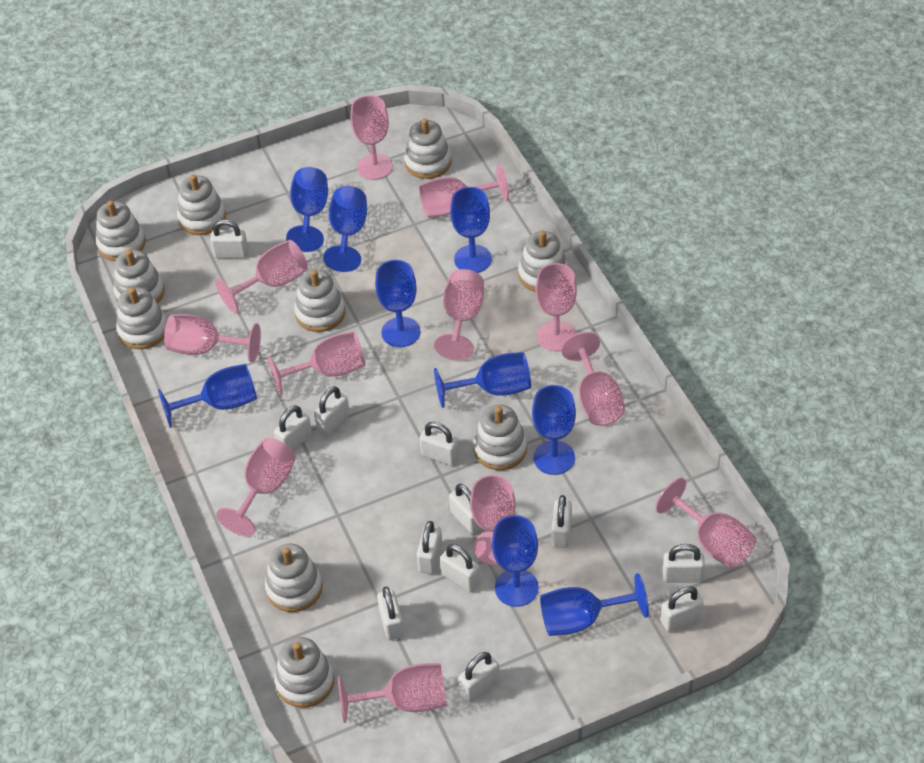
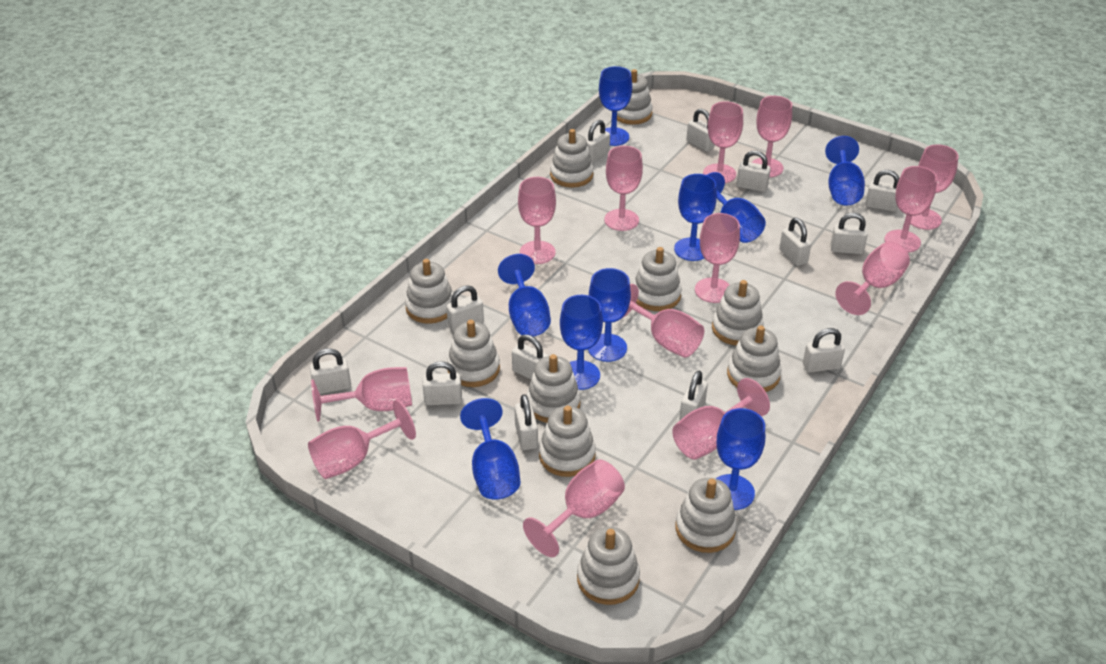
pink goblet: [164,314,261,362] [215,240,308,313] [216,438,296,536] [268,331,365,395] [338,663,447,723] [351,95,393,180] [419,165,509,218] [434,269,484,360] [470,475,516,566] [535,263,577,351] [561,332,625,426] [655,478,756,569] = 12 -> [308,400,416,479] [311,367,412,421] [518,177,556,264] [523,459,625,557] [604,146,643,231] [624,284,704,358] [672,378,770,460] [695,213,740,303] [703,101,743,183] [751,96,792,177] [835,242,910,315] [884,166,937,253] [910,144,959,230] = 13
white padlock: [210,219,248,258] [274,405,312,450] [314,386,350,436] [377,587,404,640] [417,521,443,574] [420,422,460,466] [440,544,481,592] [449,484,482,534] [458,652,500,702] [551,495,572,548] [660,586,704,632] [663,544,705,583] = 12 -> [310,348,351,394] [423,361,462,405] [446,285,484,332] [512,334,549,380] [514,394,538,450] [586,120,610,163] [679,371,708,420] [686,109,715,152] [737,151,771,192] [779,218,811,266] [803,328,845,373] [831,213,868,254] [865,170,900,212] = 13
white stacking toy: [96,201,146,261] [113,250,165,304] [116,287,167,349] [177,174,226,235] [265,544,323,612] [274,637,334,708] [294,270,345,332] [404,118,452,179] [473,404,527,470] [518,231,568,292] = 10 -> [405,259,453,324] [447,320,500,387] [526,354,581,423] [539,405,596,477] [550,129,594,188] [577,527,640,605] [617,69,653,125] [633,247,682,311] [675,478,737,553] [712,280,764,346] [727,325,781,392] = 11

